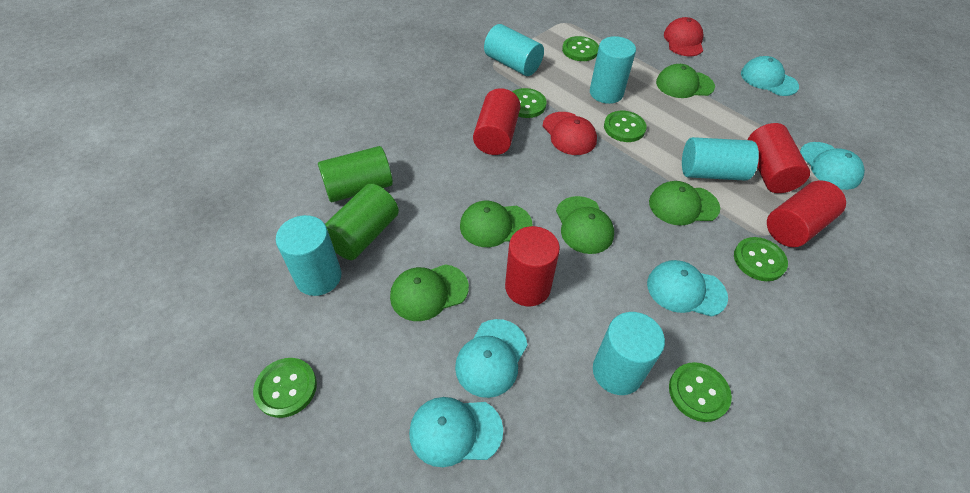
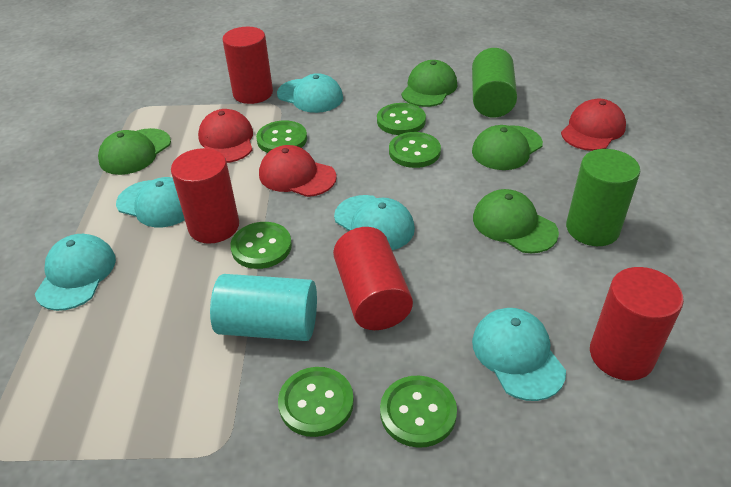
green cap: [390,264,469,321] [460,200,532,247] [556,196,614,254] [649,181,720,226] [656,64,715,98] = 5 -> [98,128,171,175] [401,60,457,107] [472,125,543,170] [473,189,559,253] = 4
red cap: [543,112,597,155] [664,17,703,56] = 2 -> [198,109,253,163] [259,145,337,197] [561,99,626,151] = 3
turquoise cylinder: [276,215,341,296] [484,24,544,76] [590,36,636,104] [593,312,665,395] [682,137,759,181] = 5 -> [210,274,317,341] = 1

